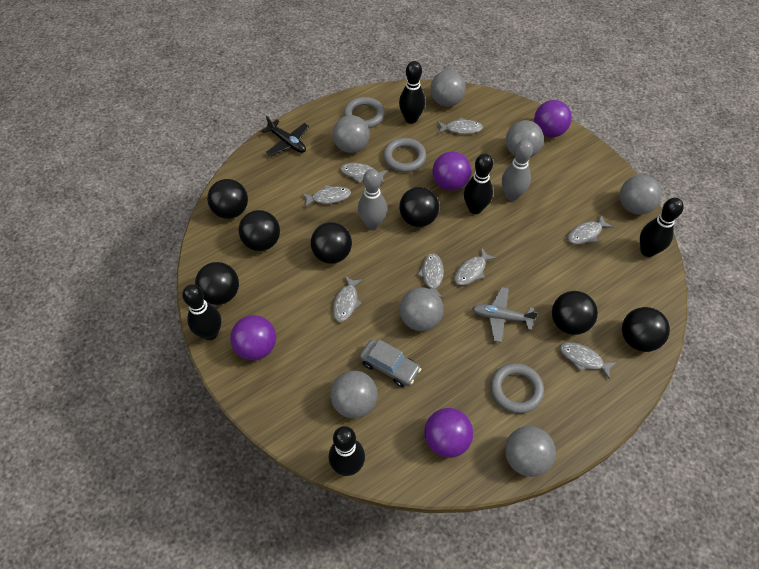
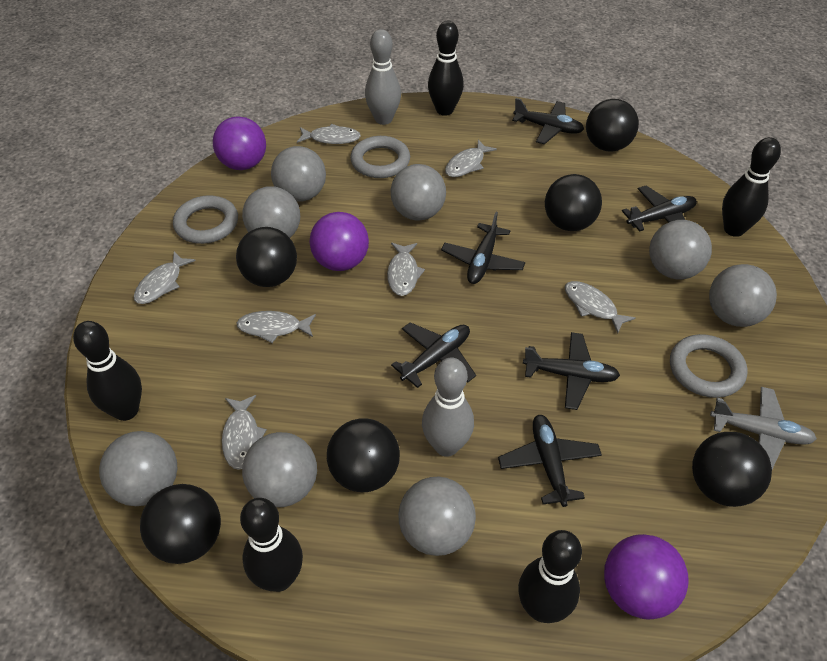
black ball: [195,262,239,305] [207,179,248,219] [239,210,280,251] [311,222,352,264] [399,187,439,227] [552,291,598,335] [622,307,670,352] = 7 -> [140,484,221,564] [236,227,297,287] [327,418,400,492] [545,174,602,231] [586,99,639,152] [692,432,772,507] = 6
black plane: [262,116,309,156] = 1 -> [391,322,476,388] [441,212,525,284] [498,415,602,507] [512,98,584,144] [523,332,620,410] [622,186,697,231] = 6
grey ball: [330,371,378,419] [333,115,370,153] [399,287,444,331] [430,70,466,107] [505,426,556,477] [506,120,544,157] [620,175,662,215] = 7 -> [99,431,177,506] [242,186,300,238] [242,432,317,507] [271,146,326,201] [391,164,446,221] [398,477,476,556] [649,220,712,279] [709,264,777,327] = 8
grey car: [360,339,421,387] = 1 -> none = 0
grey fish: [302,185,351,207] [333,275,363,322] [340,163,388,183] [417,253,444,298] [437,117,483,134] [454,248,496,285] [560,342,617,380] [568,215,613,244] = 8 -> [134,251,196,304] [222,395,267,470] [236,311,316,343] [297,124,361,144] [387,243,425,296] [445,140,497,177] [565,281,635,333] = 7
purple ball: [230,315,276,360] [424,408,473,458] [432,151,471,191] [534,100,572,138] = 4 -> [213,116,266,170] [310,212,369,271] [604,534,689,619] = 3

